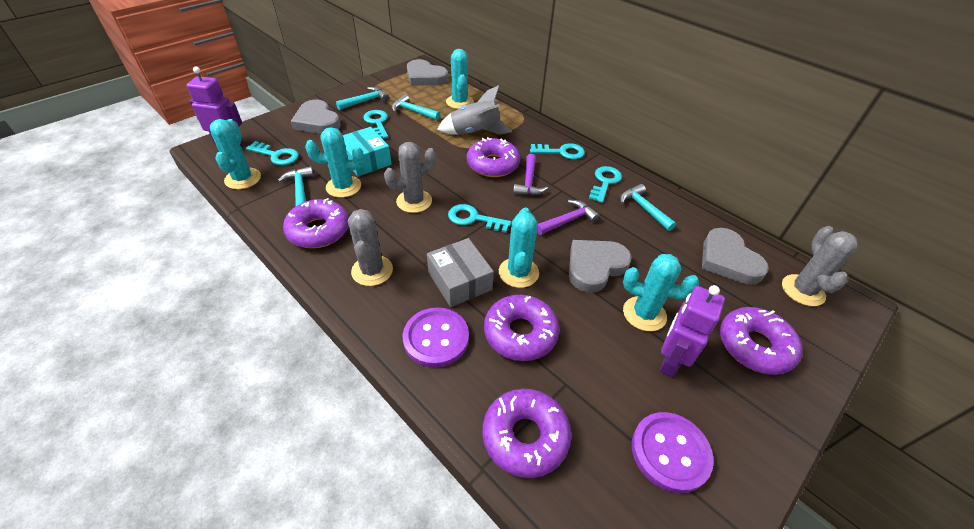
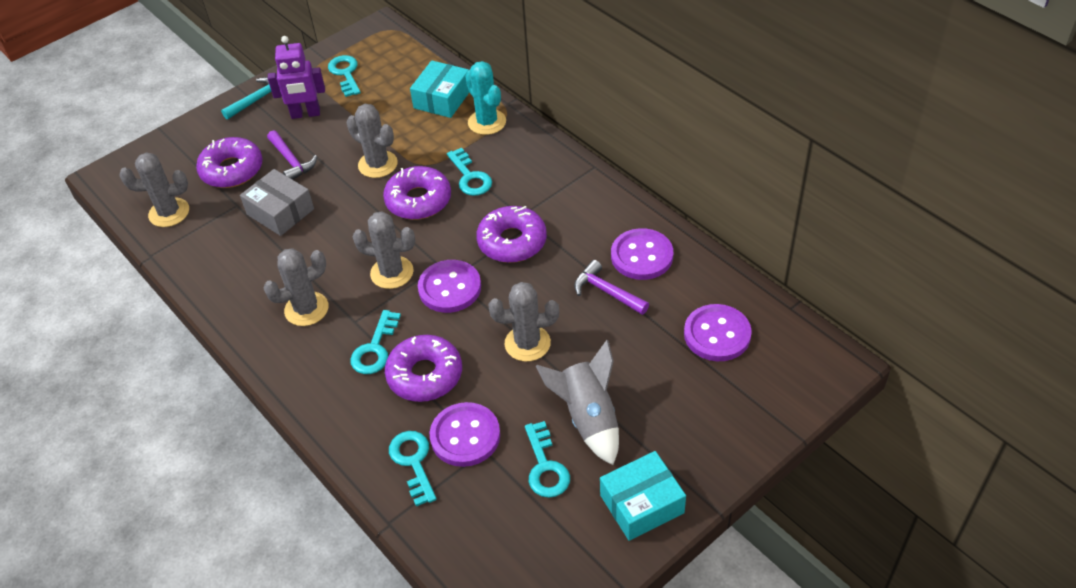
grey cactus: [348,209,393,286] [384,142,437,213] [782,226,857,306] = 3 -> [119,153,189,227] [263,248,329,326] [347,104,398,178] [352,211,415,289] [488,282,559,362] = 5
grey heart: [291,100,341,134] [407,59,448,86] [569,240,632,293] [702,228,769,285] = 4 -> none = 0
purple button: [403,308,469,368] [632,412,714,493] = 2 -> [418,260,481,313] [430,402,500,467] [611,228,673,280] [684,304,752,361] = 4
purple donut: [283,198,349,248] [467,137,520,177] [482,389,571,478] [484,295,559,361] [720,307,802,375] = 5 -> [196,137,263,188] [383,166,451,220] [385,335,462,402] [476,206,547,263] = 4
purple robot: [187,66,242,145] [659,285,725,378] = 2 -> [268,36,325,119] = 1
turquoise box: [343,127,392,176] = 1 -> [410,60,469,118] [600,451,686,541] = 2
turquoise cactus: [210,119,261,189] [305,127,364,198] [446,49,474,109] [499,208,539,288] [623,254,699,331] = 5 -> [465,61,506,135] = 1
turquoise hammer: [278,166,314,206] [336,87,389,110] [392,94,440,121] [620,184,676,231] = 4 -> [221,77,282,119] = 1

